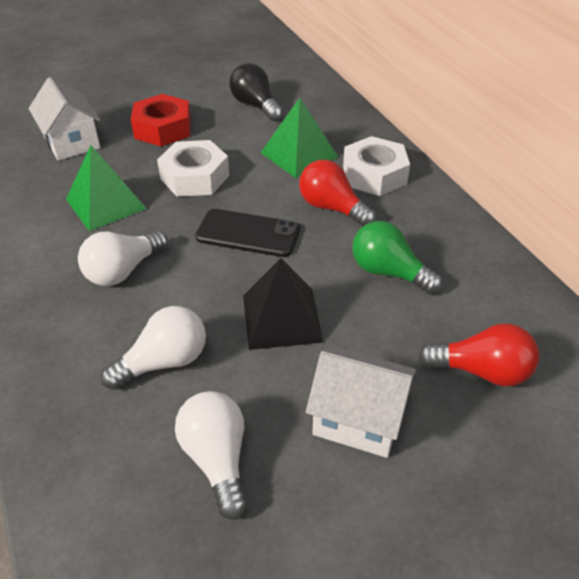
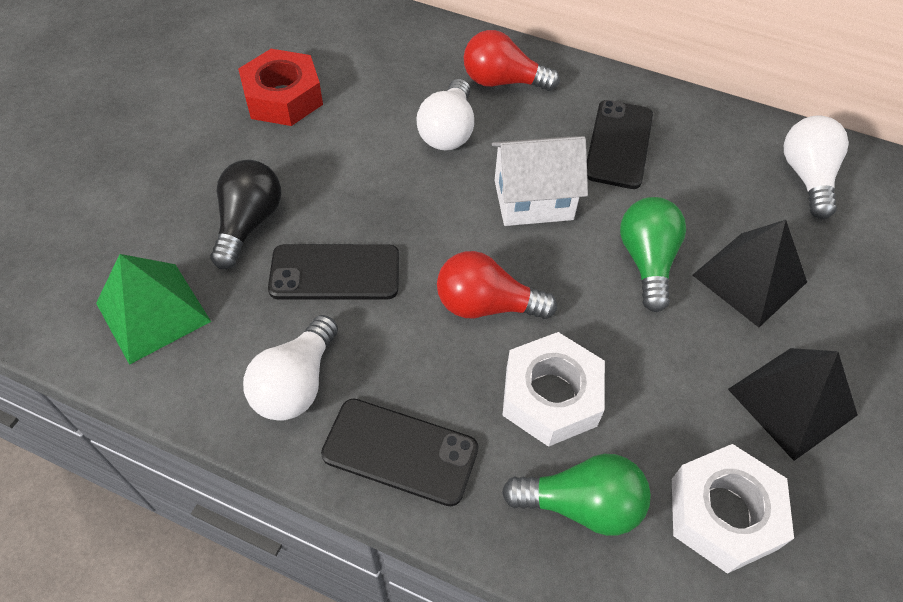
black phone: [195,209,300,257] = 1 -> [268,244,399,300] [321,399,478,506] [587,100,653,189] = 3
black pyramid: [243,258,323,350] = 1 -> [693,220,807,327] [728,348,858,461] = 2
green light bulb: [352,221,443,294] = 1 -> [502,454,651,536] [620,197,686,312] = 2
green pyramid: [66,145,147,231] [261,98,338,178] = 2 -> [96,254,211,365] = 1
white house: [29,77,101,161] [306,346,416,458] = 2 -> [492,136,588,226] = 1

